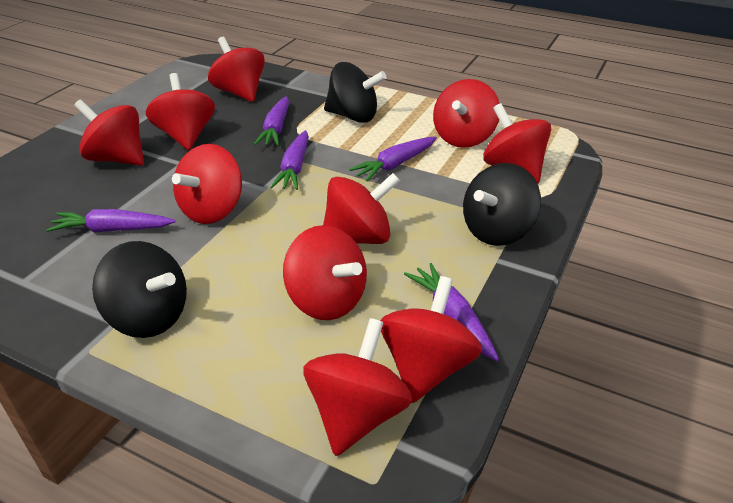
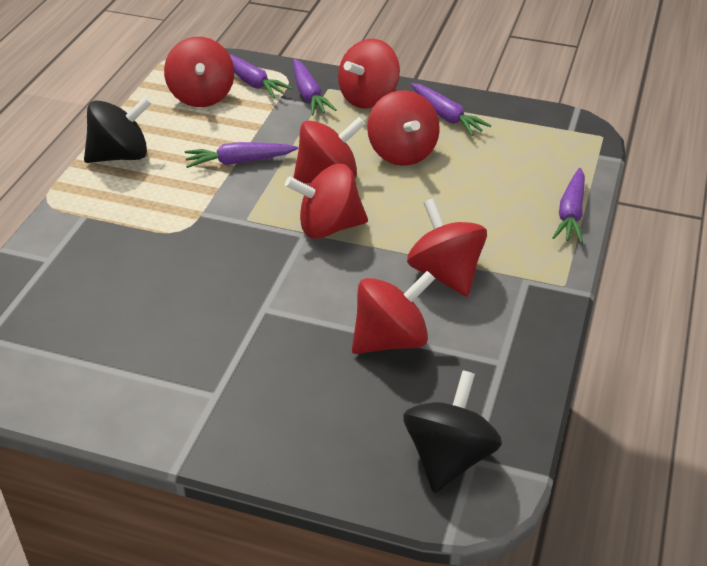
black spinning top: [92,241,187,338] [324,62,387,123] [463,163,541,246] = 3 -> [84,97,152,163] [403,370,502,493] = 2
red spinning top: [74,99,144,166] [146,73,215,150] [172,144,242,224] [208,37,265,102] [283,225,367,320] [303,318,412,456] [323,173,400,244] [380,276,482,403] [433,79,500,148] [483,103,551,184] = 10 -> [164,37,234,107] [285,164,368,239] [293,117,365,183] [338,39,400,109] [352,271,435,354] [367,90,440,166] [407,199,487,297] = 7

